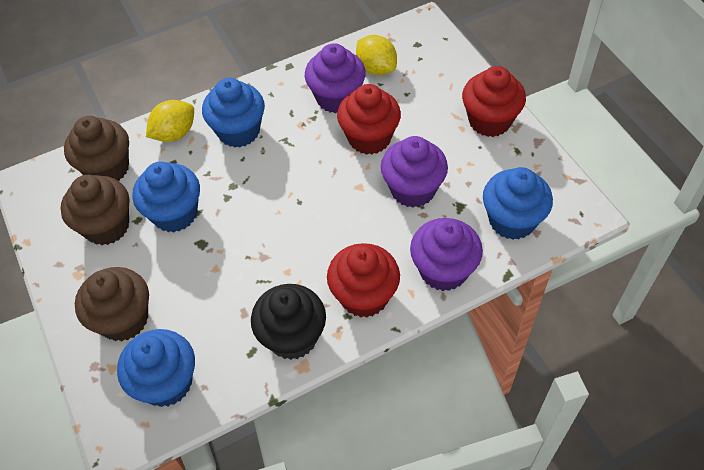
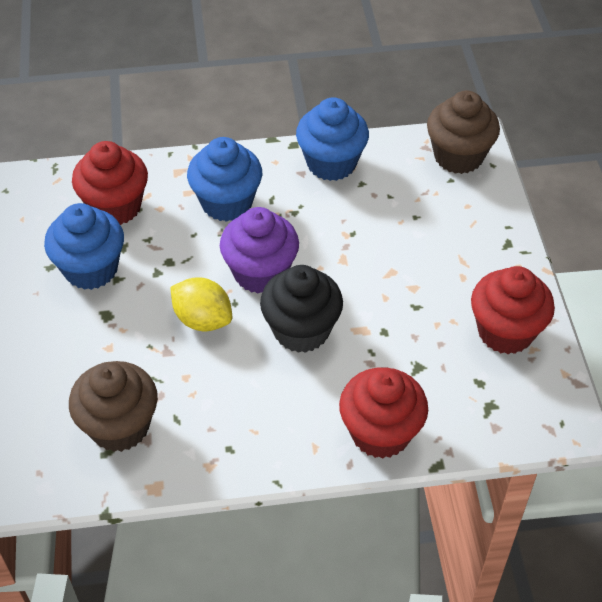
blue cupcake: [117,329,195,407] [132,161,200,232] [202,78,265,148] [483,167,553,240] = 4 -> [44,203,124,290] [187,137,262,222] [296,97,369,181] = 3
brown cupcake: [61,175,129,245] [64,116,129,181] [75,267,149,341] = 3 -> [69,361,158,452] [427,91,500,174] = 2
purple cupcake: [305,43,366,113] [381,136,448,208] [410,218,483,291] = 3 -> [220,207,299,294] = 1
yellow lemon: [146,100,194,142] [356,35,397,75] = 2 -> [170,277,232,331] = 1

